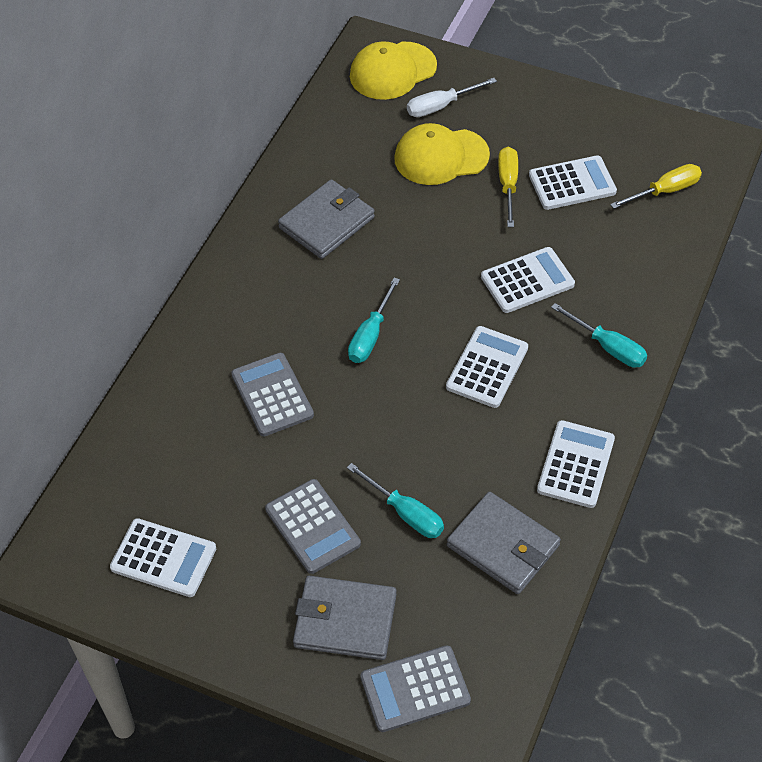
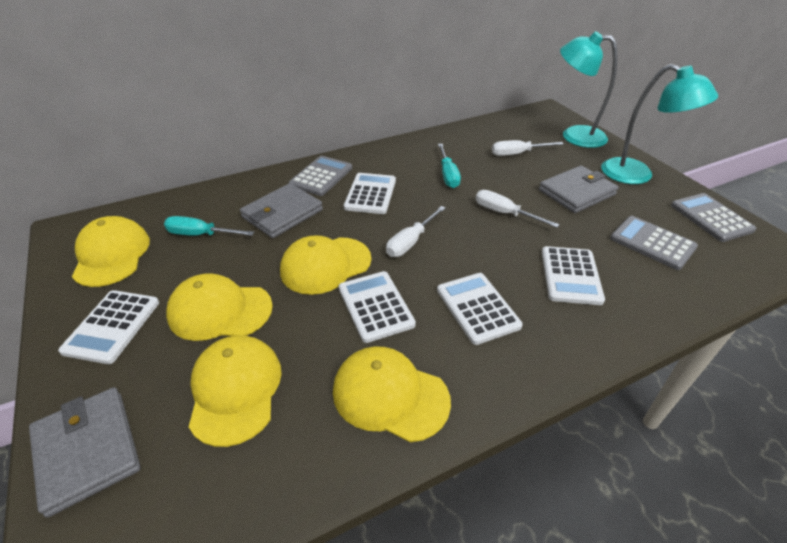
turquoise lamp: none = 0 -> [560,31,618,148] [601,64,718,184] = 2
turquoise screwdriver: [347,463,444,538] [348,278,400,363] [551,303,647,368] = 3 -> [164,216,254,236] [438,144,461,188] = 2
white screwdriver: [407,78,497,117] = 1 -> [386,206,446,257] [476,190,560,228] [492,140,564,156] = 3
yellow cap: [350,41,437,100] [394,123,490,185] = 2 -> [72,216,150,287] [166,273,273,341] [189,336,282,447] [280,235,371,295] [333,346,451,442] = 5
yellow screwdriver: [498,147,518,227] [610,164,702,209] = 2 -> none = 0

